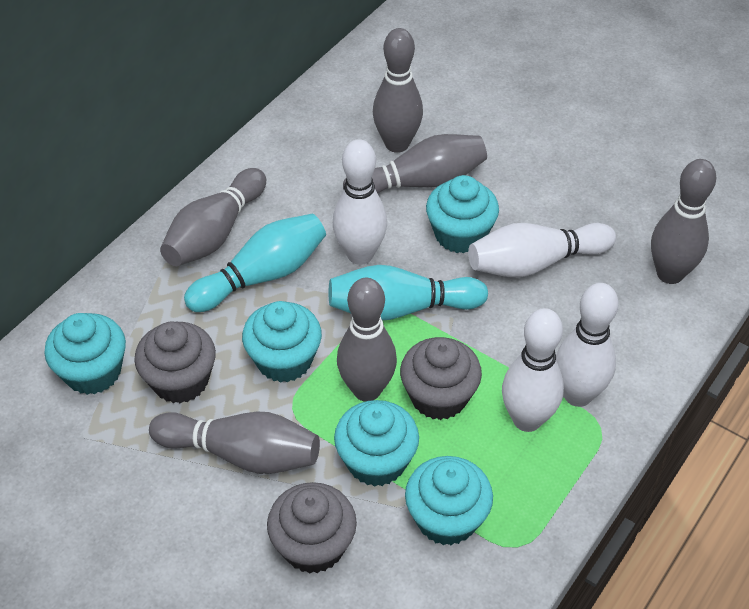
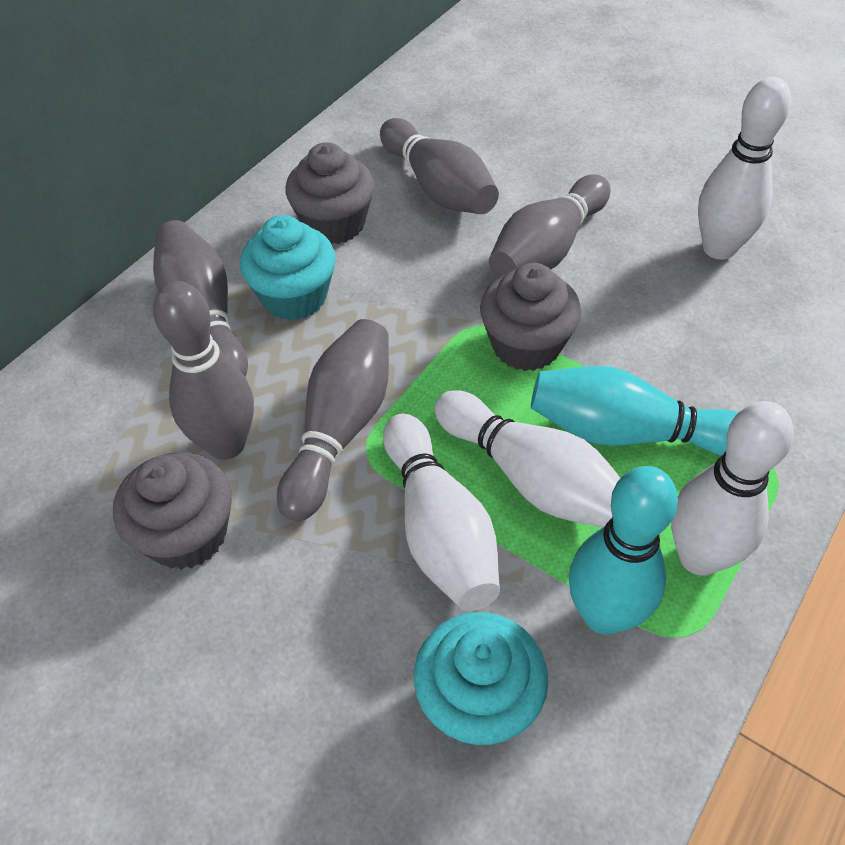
grey bowling pin: [149,412,320,474] [160,168,266,266] [337,277,397,402] [343,134,487,194] [373,28,423,153] [651,159,716,284] = 6 -> [153,220,248,377] [153,281,254,460] [277,319,389,521] [380,118,499,214] [489,174,610,278] = 5
turquoise cupcake: [44,313,126,395] [242,301,322,383] [334,400,419,487] [405,456,493,545] [426,175,499,253] = 5 -> [240,215,336,321] [414,612,548,746] = 2

